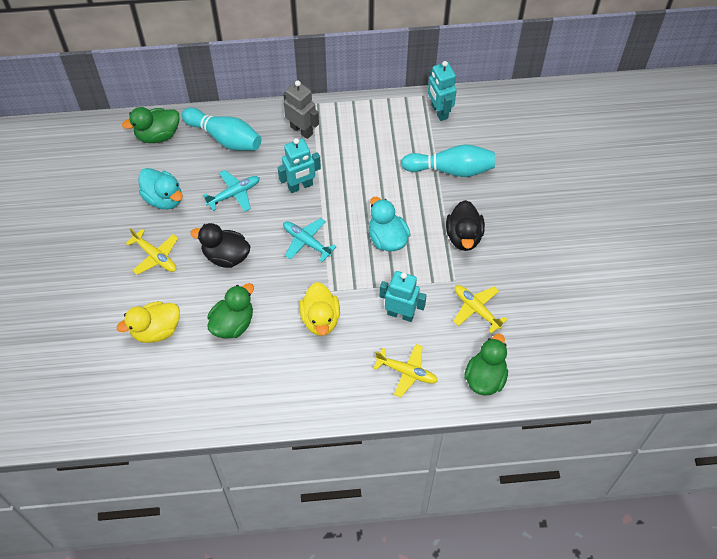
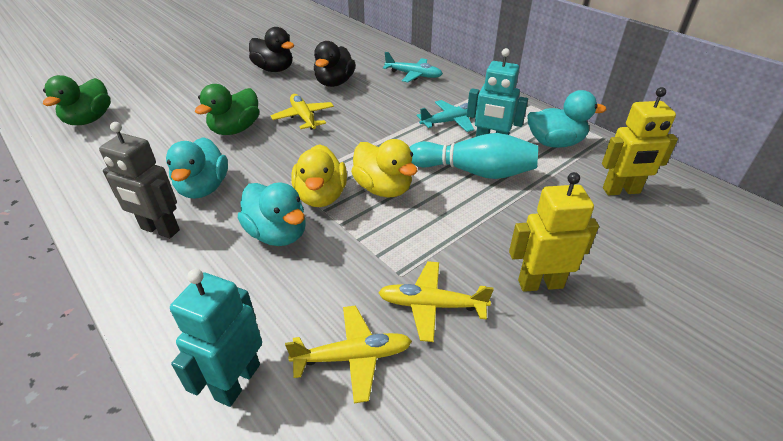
green duck: [122,107,180,143] [207,283,254,339] [464,334,508,396] = 3 -> [43,75,111,125] [195,84,259,135] = 2
turquoise bowling pin: [182,108,261,151] [401,144,495,177] = 2 -> [409,133,538,179] = 1
turquoise duck: [139,168,183,210] [369,197,411,251] = 2 -> [166,137,228,199] [238,183,305,246] [527,90,606,148] = 3
turquoise robot: [278,138,321,193] [380,271,427,322] [428,61,457,121] = 3 -> [170,269,262,407] [467,48,528,137] = 2
yellow robot: none = 0 -> [509,172,599,292] [602,87,678,195] = 2

